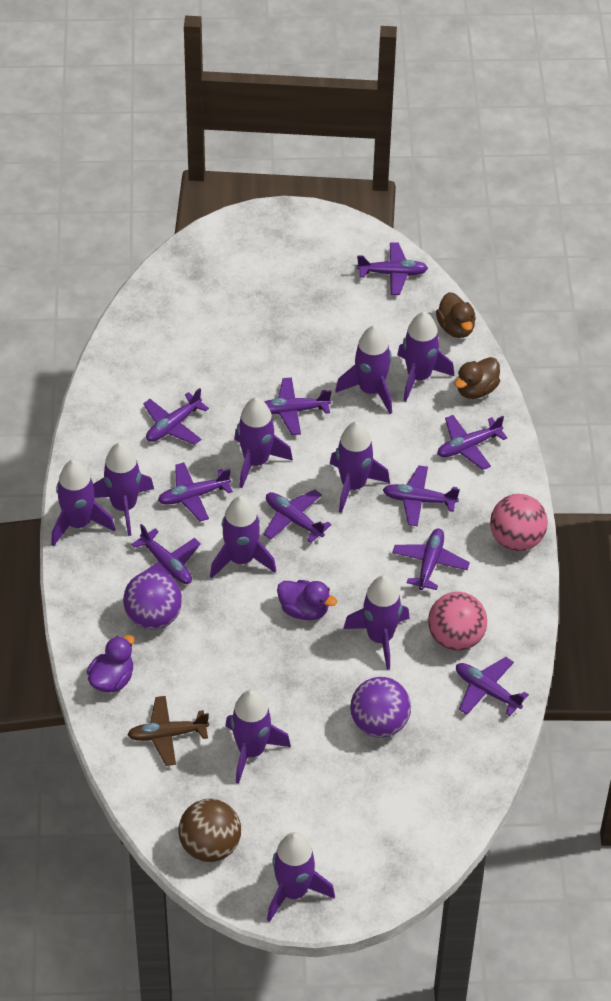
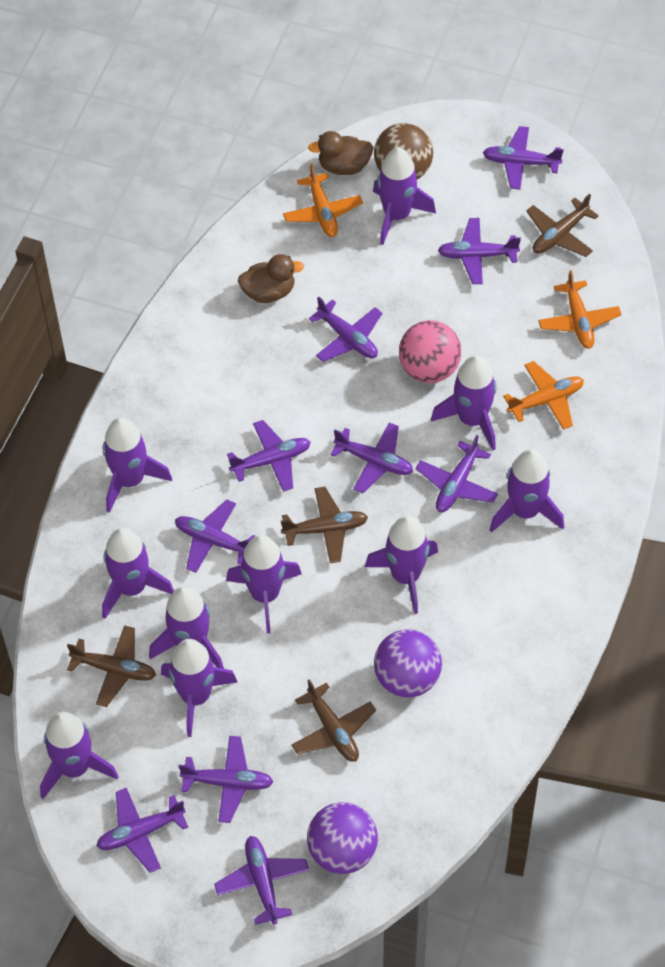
brown plane: [127,696,209,766] = 1 -> [67,625,156,707] [281,487,368,563] [292,679,376,762] [526,194,599,257] = 4
orange plane: none = 0 -> [283,163,363,237] [503,361,584,430] [538,270,621,349] = 3
pink ball: [428,592,487,651] [490,494,548,551] = 2 -> [399,320,461,383] = 1
purple duck: [87,635,135,693] [277,580,337,620] = 2 -> none = 0

